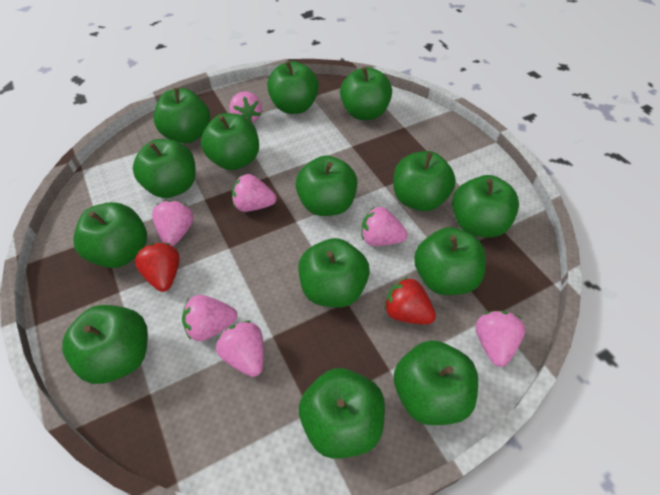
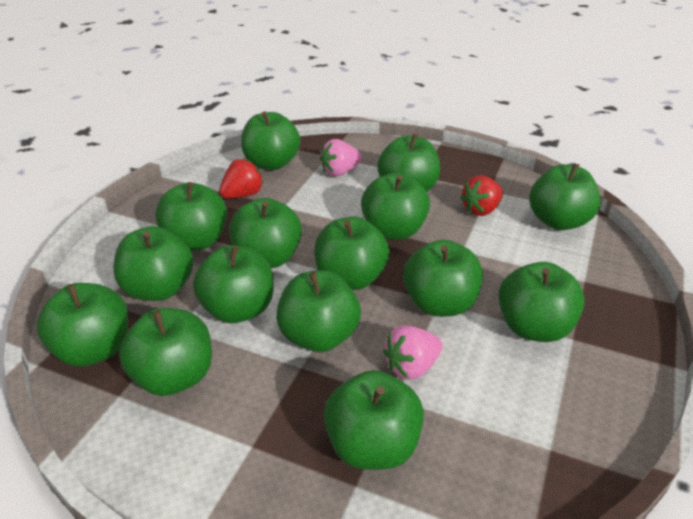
green apple: [62,305,148,384] [73,202,147,268] [133,139,196,198] [153,88,210,143] [201,113,259,170] [267,61,319,114] [295,156,358,216] [298,238,370,308] [299,368,385,459] [340,67,392,120] [393,151,456,211] [394,340,478,425] [414,227,486,295] [452,175,519,237] = 14 -> [37,283,128,367] [114,226,194,301] [119,308,212,396] [155,182,227,251] [193,245,274,323] [229,198,302,268] [241,111,300,170] [276,270,361,352] [315,216,390,290] [324,370,424,470] [361,173,430,240] [377,134,440,192] [403,240,483,316] [498,262,585,342] [529,163,601,230] = 15
pink strawberry: [152,200,194,246] [182,295,237,341] [216,321,264,377] [229,91,262,123] [232,174,276,212] [362,207,407,246] [475,311,525,367] = 7 -> [320,139,362,176] [383,325,443,380] = 2

